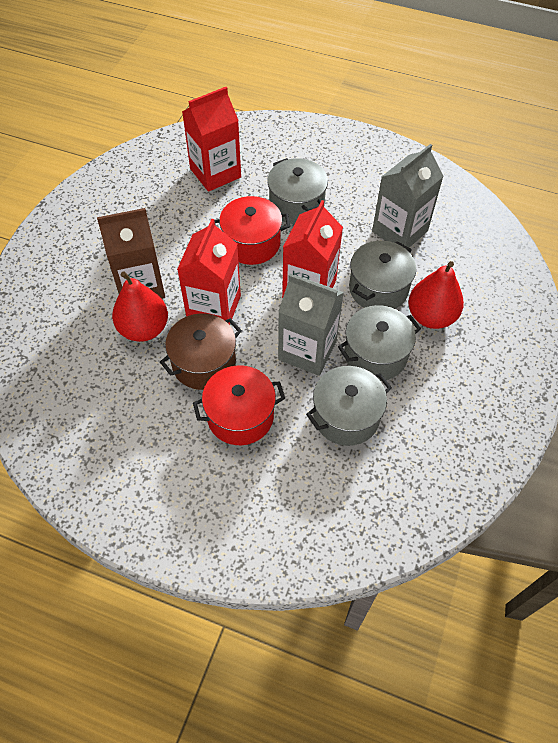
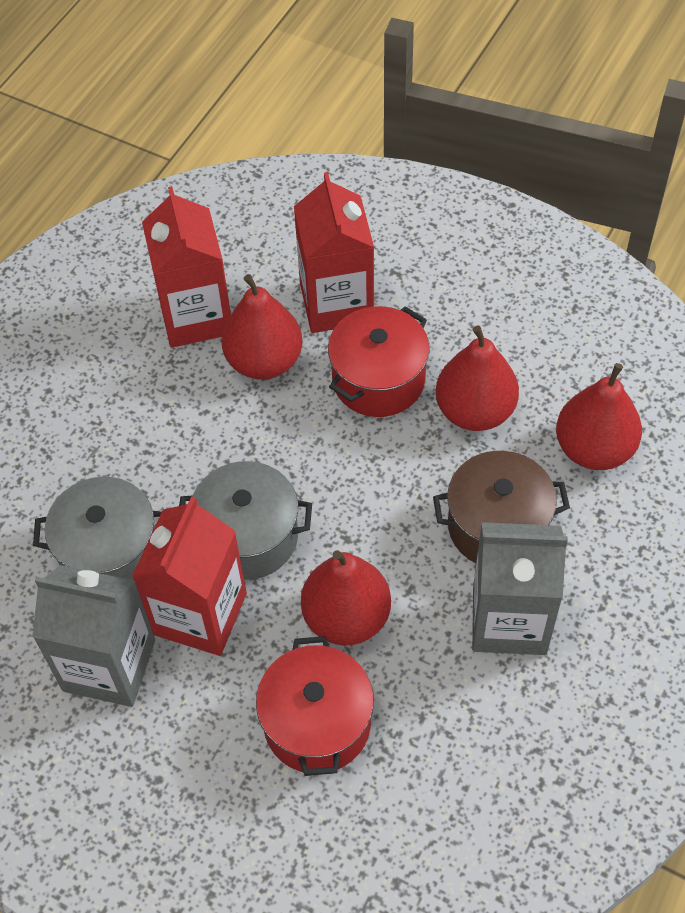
brown carton: [97,208,165,299] = 1 -> none = 0
grey pot: [267,158,328,224] [306,366,392,446] [338,305,421,381] [349,241,416,309] = 4 -> [33,477,162,580] [179,461,312,580] = 2
red pear: [112,271,168,342] [408,261,464,329] = 2 -> [222,274,302,380] [301,550,391,646] [436,326,519,431] [556,363,642,470] = 4

